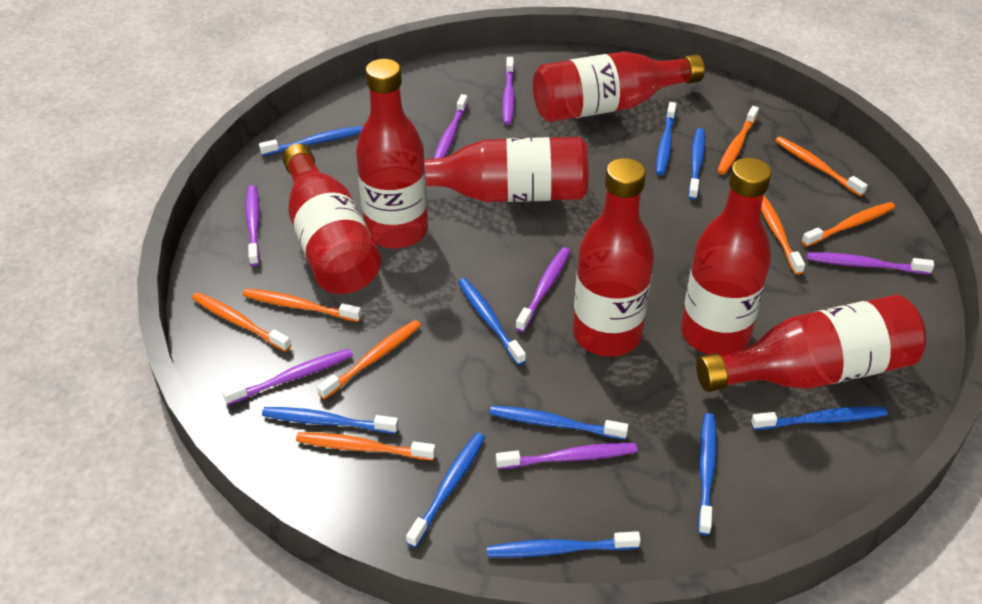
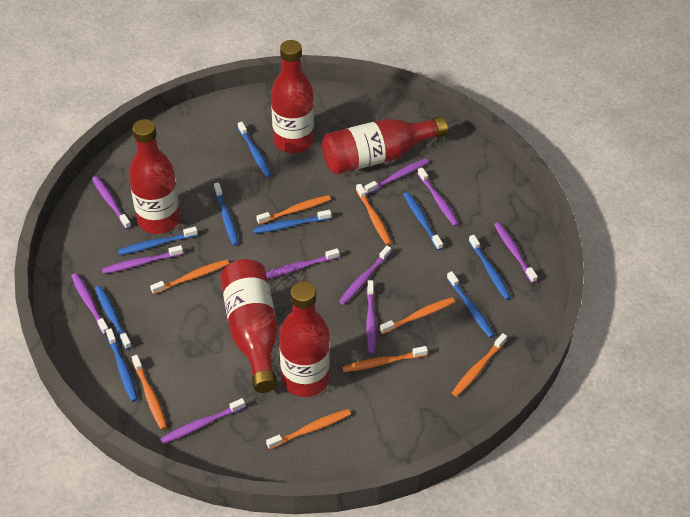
blue toothbrush: [259,126,363,156] [262,407,399,434] [406,433,485,548] [458,278,526,365] [487,531,641,558] [489,405,629,440] [656,102,676,175] [688,128,705,200] [698,413,717,535] [751,406,887,430] = 10 -> [95,286,132,350] [106,328,138,402] [118,226,198,255] [214,182,239,246] [238,122,271,177] [253,210,331,234] [403,192,443,250] [447,271,495,338] [469,235,511,300] = 9
purple toothbrush: [222,349,353,405] [246,185,260,266] [434,94,468,159] [496,443,638,469] [502,57,515,125] [515,247,570,332] [807,252,934,275] = 7 -> [71,273,108,335] [92,176,131,229] [102,245,183,274] [160,398,245,444] [266,248,340,279] [339,246,391,305] [364,158,429,194] [366,280,377,354] [417,167,459,226] [494,222,538,283] = 10
red bottle: [282,144,381,294] [356,59,428,249] [424,137,588,202] [533,51,705,122] [573,158,654,357] [681,158,772,355] [696,295,926,392] = 7 -> [129,119,180,234] [220,259,278,393] [271,40,314,153] [279,281,330,397] [322,116,448,174] = 5

